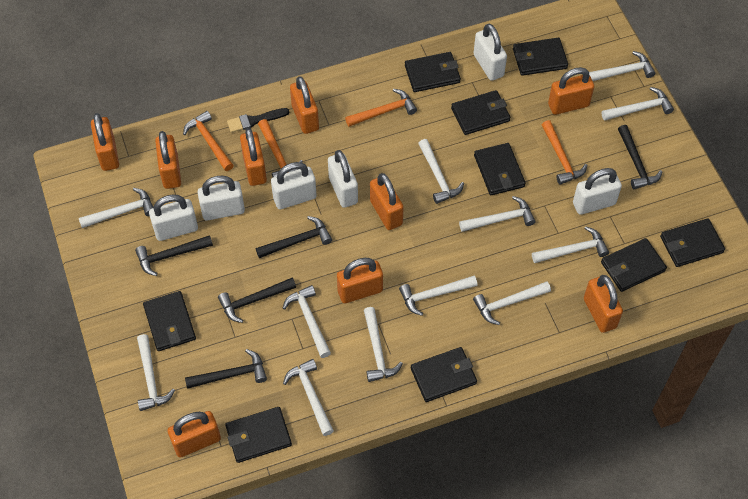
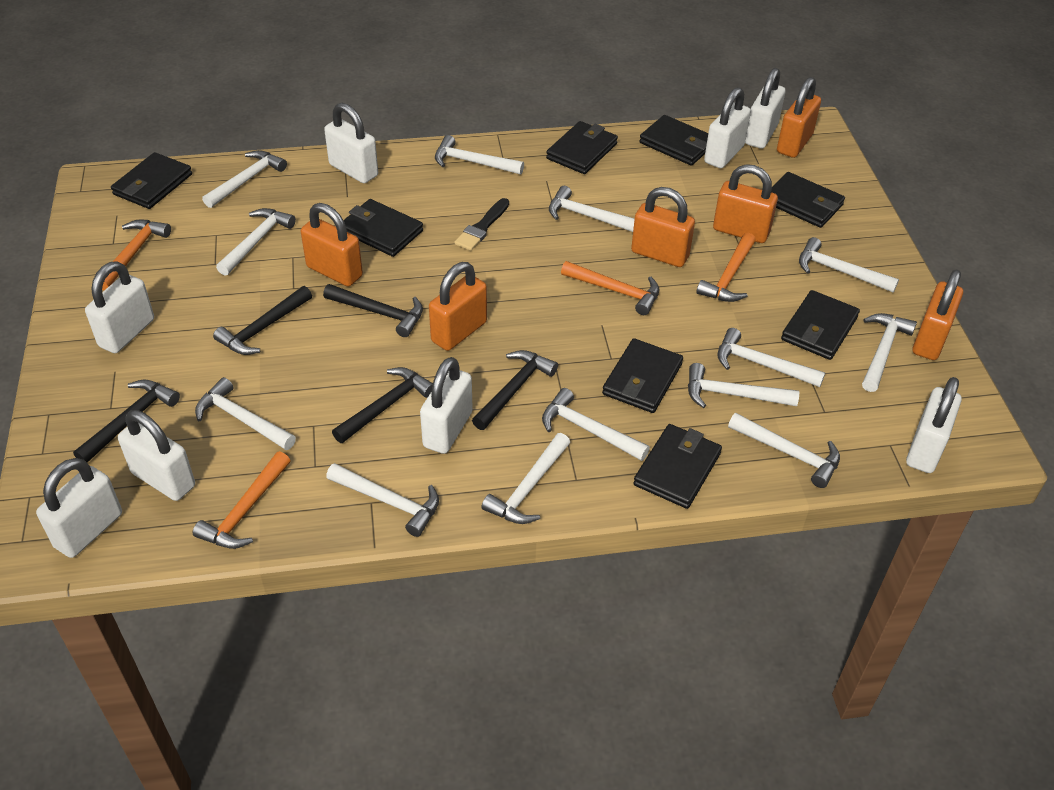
black wallet: [143,291,196,351] [225,407,292,463] [405,52,461,92] [411,347,477,402] [451,90,511,135] [474,143,526,195] [513,38,568,76] [601,238,667,292] [660,218,725,267] = 9 -> [111,152,192,209] [344,199,423,257] [546,121,618,174] [602,338,683,413] [633,424,722,509] [639,115,708,166] [771,172,845,228] [781,290,860,360] = 8
orange padlock: [91,113,119,171] [155,131,181,189] [168,411,221,457] [240,128,267,186] [290,76,319,134] [337,258,383,303] [370,173,404,230] [548,67,594,115] [584,275,623,333] = 9 -> [301,203,363,286] [429,262,487,351] [631,187,695,267] [713,164,778,243] [777,77,821,158] [913,269,963,360] = 6
white hammer: [79,188,154,228] [137,334,175,411] [283,285,331,358] [283,359,334,436] [364,307,403,382] [399,276,477,316] [418,139,464,204] [459,196,536,232] [473,281,551,325] [532,226,609,263] [589,51,655,81] [602,87,674,121] = 12 -> [195,377,296,450] [202,150,287,208] [216,208,296,276] [326,463,439,537] [435,135,524,174] [482,433,570,524] [542,388,650,461] [549,186,635,232] [688,363,799,408] [717,328,825,387] [728,413,840,488] [799,237,899,293] [862,313,917,392] = 13
white padlock: [149,195,198,241] [197,176,245,221] [271,162,317,209] [328,150,358,208] [474,24,507,81] [573,168,622,215] = 6 -> [36,458,122,558] [85,261,154,353] [118,410,195,501] [324,103,378,183] [420,357,473,454] [704,87,751,168] [745,68,785,149] [906,377,962,473] = 8

